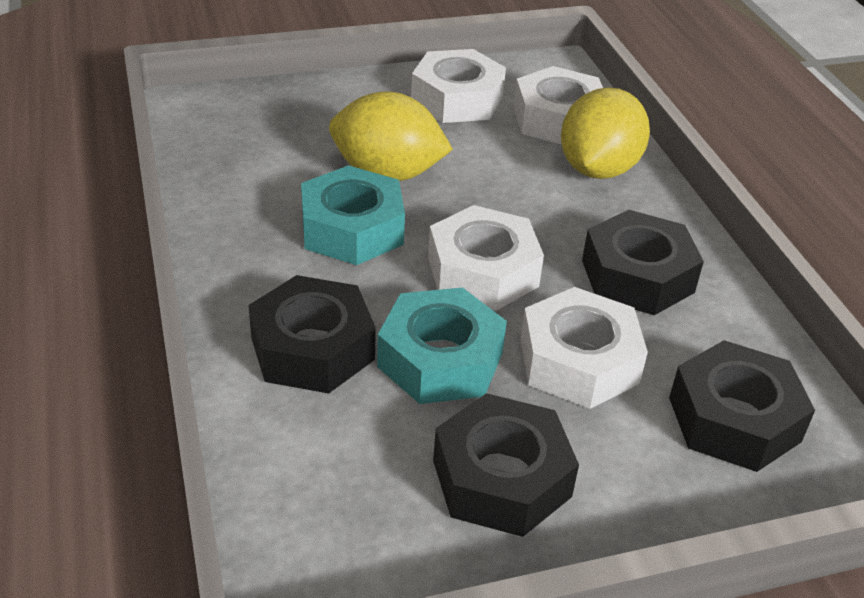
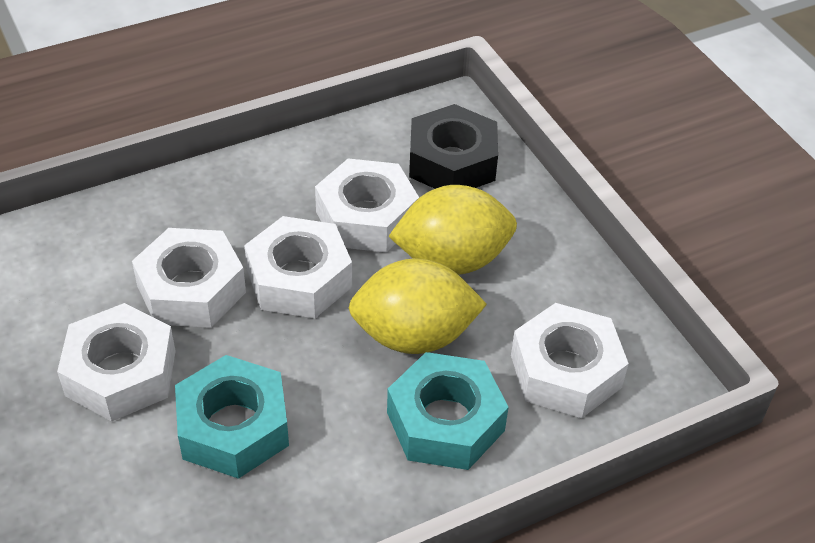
black nut: [248,275,376,394] [433,393,579,537] [582,210,704,315] [669,340,815,472] = 4 -> [409,104,498,189] = 1
white nut: [411,49,506,123] [428,205,544,311] [513,66,603,145] [520,287,648,409] = 4 -> [57,303,176,421] [132,228,246,328] [244,216,352,318] [315,159,419,252] [511,303,629,418] = 5

